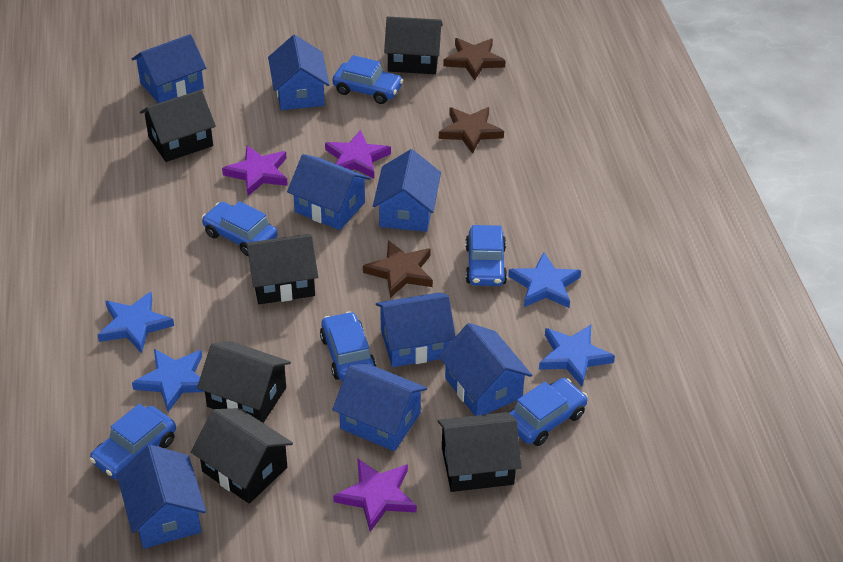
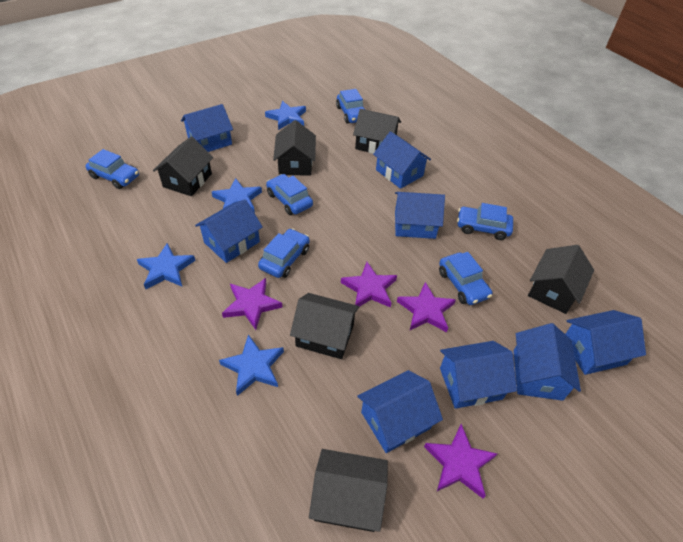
brown star: [363,240,433,298] [439,107,504,154] [443,38,506,81] = 3 -> none = 0
purple star: [222,145,288,196] [325,130,391,178] [333,459,417,532] = 3 -> [222,278,283,330] [341,262,397,308] [397,282,456,332] [424,424,497,498] = 4

